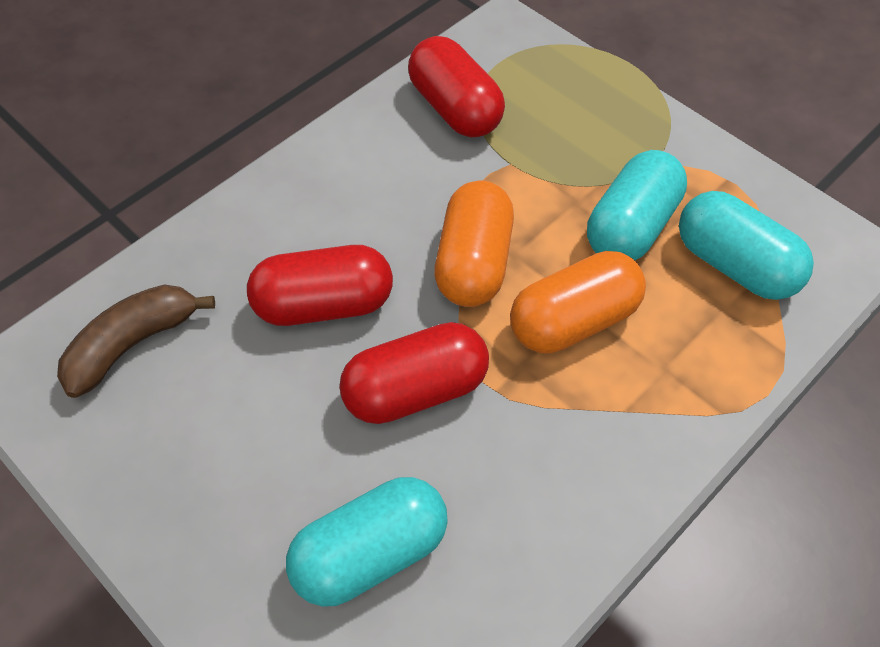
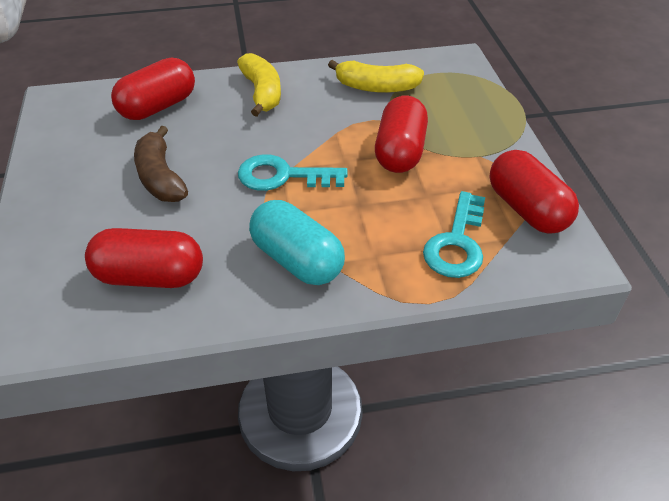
orange capsule: [434,181,514,307] [510,251,646,354] = 2 -> none = 0
red capsule: [247,245,393,326] [339,322,489,424] [408,36,505,137] = 3 -> [85,228,203,288] [111,58,195,120] [375,95,428,173] [489,150,579,234] = 4
turquoise capsule: [286,477,448,607] [587,150,687,260] [679,191,814,300] = 3 -> [249,200,345,285] = 1
turquoise key: none = 0 -> [238,154,348,191] [423,191,485,278] = 2
yellow banana: none = 0 -> [237,53,281,117] [328,60,424,93] = 2

